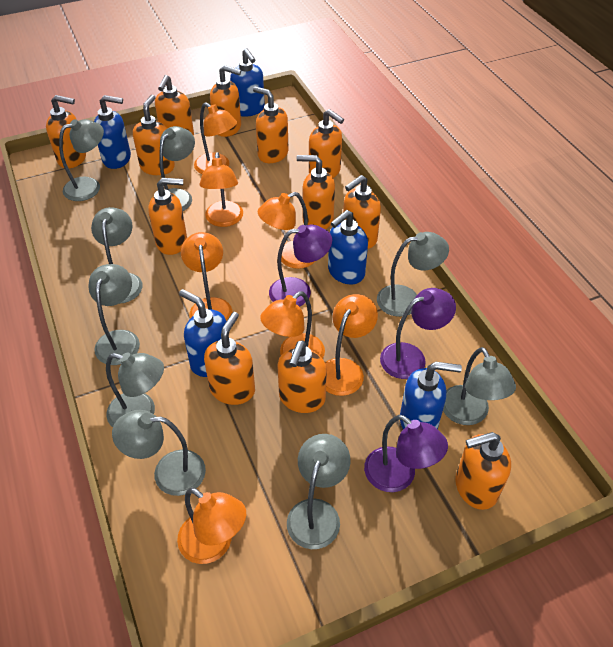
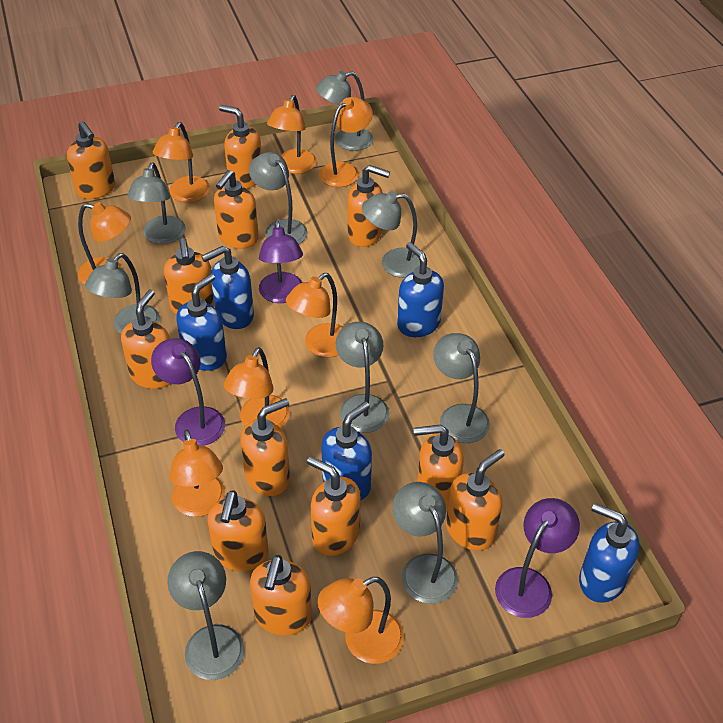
orange lamp: [177,488,246,564] [181,232,232,321] [194,102,237,174] [200,152,243,227] [258,192,315,269] [260,291,325,359] [325,294,378,396] = 7 -> [78,202,131,285] [153,122,210,202] [170,430,225,517] [224,347,290,429] [267,95,317,174] [286,273,343,358] [318,577,404,664] [319,97,373,187] = 8

